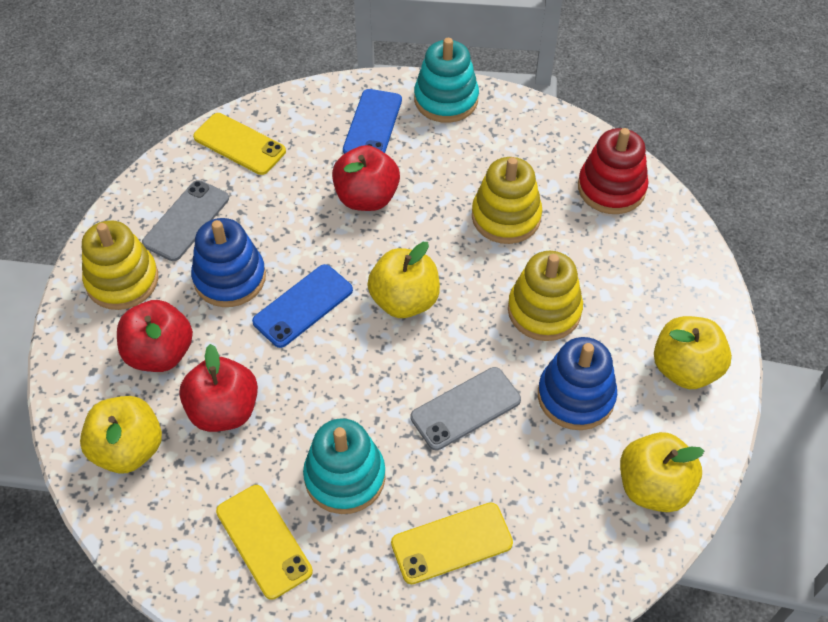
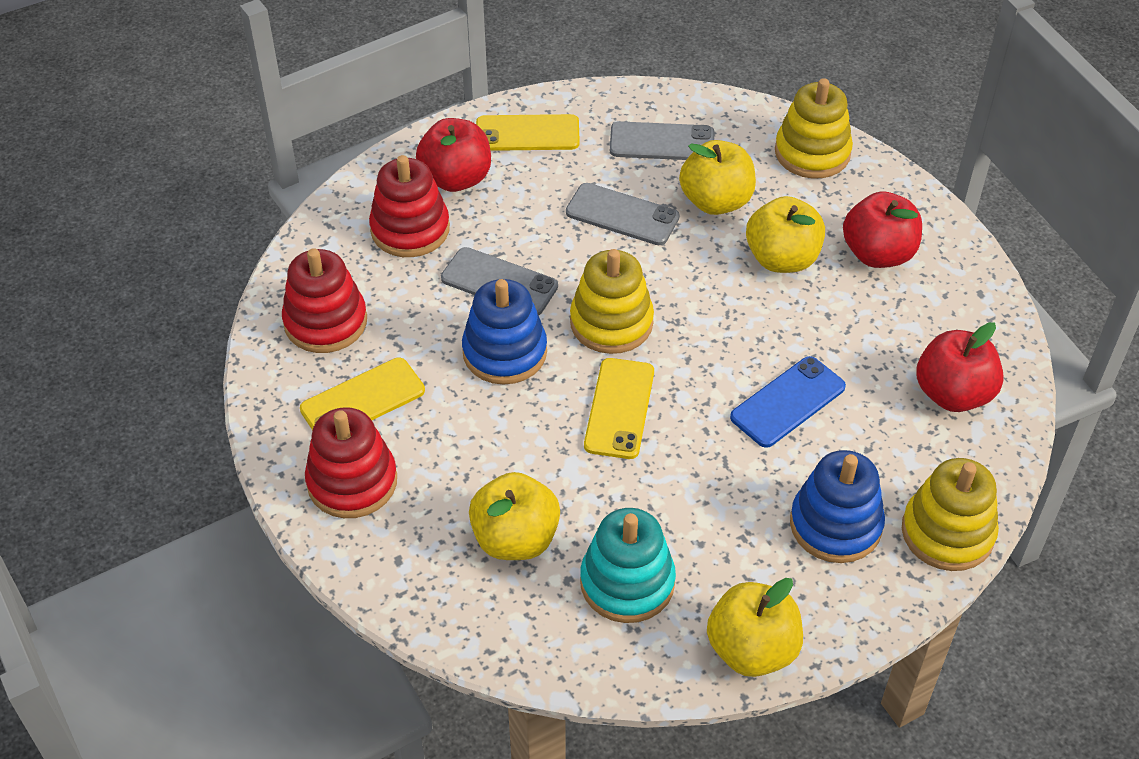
blue phone: [252,264,353,348] [343,89,402,154] = 2 -> [730,356,846,448] = 1
grey phone: [142,180,229,261] [411,367,521,450] = 2 -> [441,247,558,315] [566,183,680,245] [610,121,714,160] = 3
red stacking toy: [578,128,649,214] = 1 -> [282,248,367,353] [305,407,397,518] [369,155,450,257] = 3
turquoise stacking toy: [303,418,386,514] [414,38,479,123] = 2 -> [580,508,676,623] = 1

